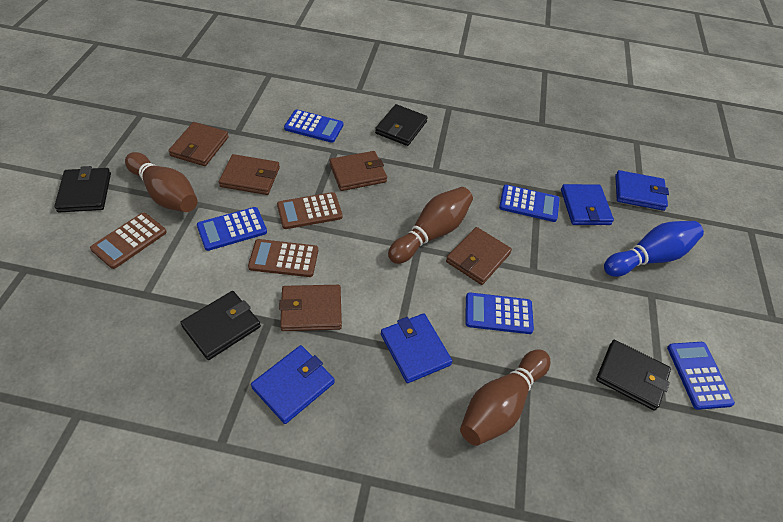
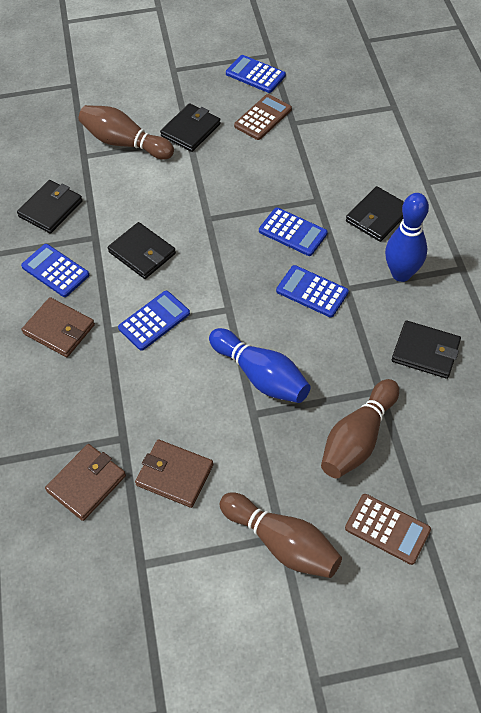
black wallet: [54,166,111,212] [180,291,261,360] [375,104,428,146] [596,340,671,411] = 4 -> [17,180,83,233] [108,222,176,279] [160,103,221,152] [346,186,404,242] [392,320,461,379] = 5
blue bowling pin: [604,221,704,277] = 1 -> [209,328,311,403] [385,193,429,282] = 2
blue wallet: [251,345,335,424] [381,313,452,383] [561,184,614,225] [615,170,669,211] = 4 -> none = 0
brown calculator: [90,212,167,269] [248,239,318,277] [277,192,343,229] = 3 -> [234,94,292,140] [345,494,431,565] = 2
brown wallet: [168,122,229,166] [219,154,280,195] [279,285,342,331] [330,151,387,191] [446,227,512,285] = 5 -> [22,297,95,357] [45,444,126,521] [135,439,213,508] = 3

